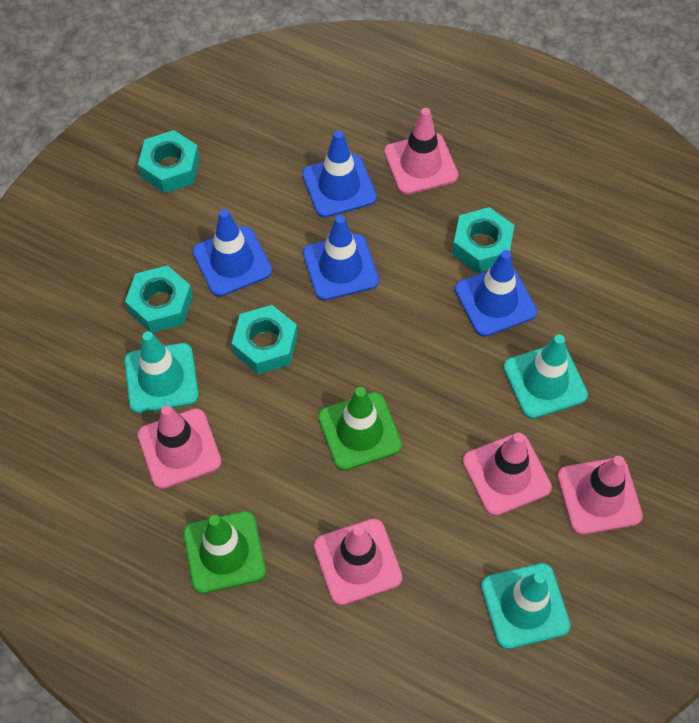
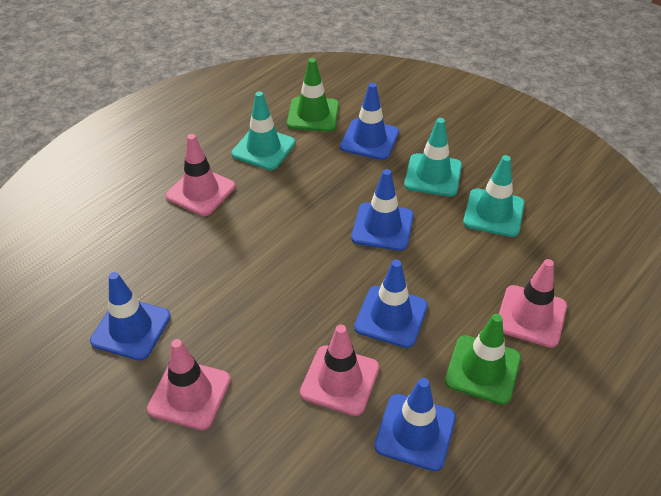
blue traffic cone: [193,209,272,297] [302,131,377,218] [303,215,379,301] [455,250,537,337] = 4 -> [90,272,171,361] [340,83,399,160] [351,169,414,251] [354,260,428,348] [374,378,456,471] = 5
pink traffic cone: [138,405,222,489] [314,519,402,605] [384,108,458,195] [463,432,552,516] [558,455,643,535] = 5 -> [147,339,231,430] [166,134,235,216] [300,325,379,416] [499,259,567,348] = 4
turquoise nut: [125,266,193,333] [138,130,200,193] [232,305,298,374] [452,207,514,273] = 4 -> none = 0

